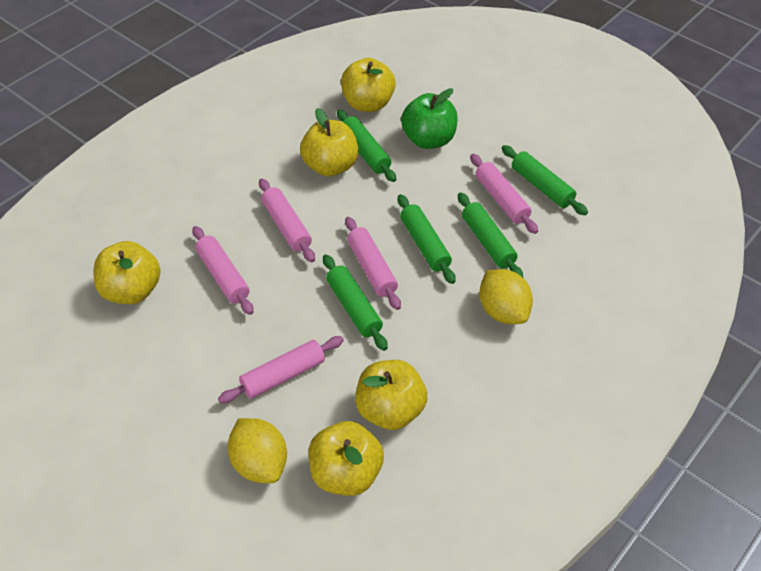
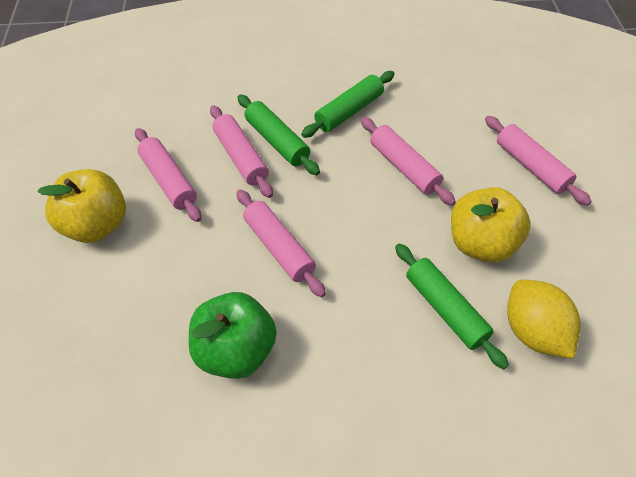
green rolling pin: [323,254,388,351] [337,109,396,182] [398,194,456,284] [458,192,523,278] [502,145,588,215] = 5 -> [237,95,320,175] [301,71,394,138] [395,243,509,369] = 3
yellow apple: [93,241,161,304] [300,108,358,177] [309,421,384,496] [341,58,396,112] [355,360,427,430] = 5 -> [38,169,126,243] [451,187,531,263] = 2
yellow lemon: [228,418,287,483] [479,269,533,324] = 2 -> [507,280,581,359] = 1

